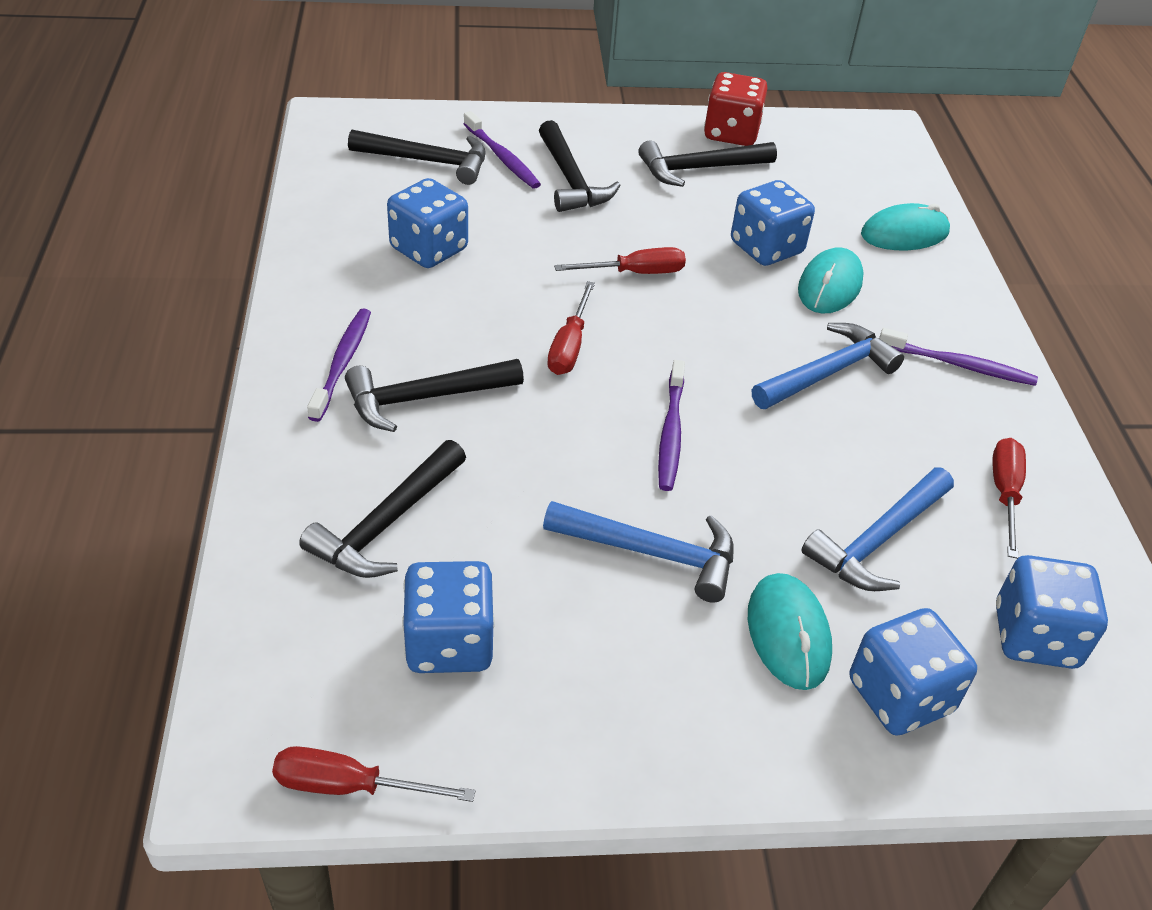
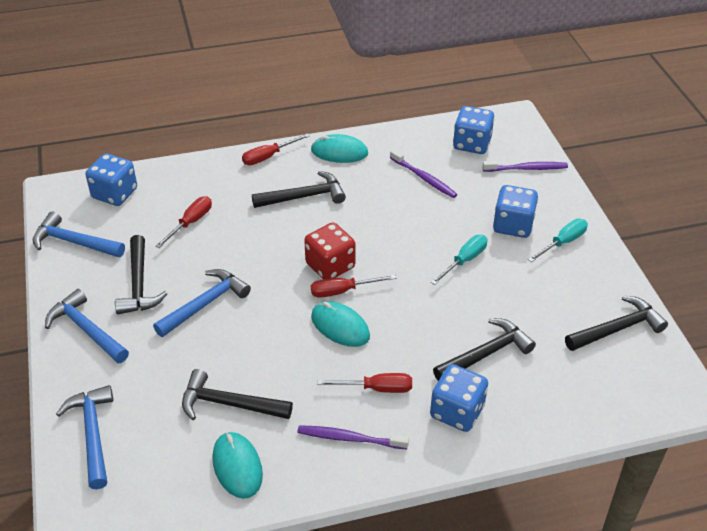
blue dice: [387,178,468,268] [402,561,495,673] [731,180,815,266] [850,608,977,736] [996,555,1108,669] = 5 -> [85,153,137,206] [430,364,488,432] [453,106,495,154] [493,185,538,238] = 4
blue hammer: [543,501,734,603] [752,323,904,409] [801,467,954,591] = 3 -> [33,211,125,257] [45,289,129,363] [56,385,113,489] [153,269,251,337] = 4
purple toothbrush: [307,309,371,422] [464,111,541,189] [658,360,685,491] [879,328,1038,386] = 4 -> [297,425,409,449] [390,149,457,198] [482,161,568,172] = 3
turquoise screwdriver: none = 0 -> [431,235,487,285] [528,219,588,262] = 2

